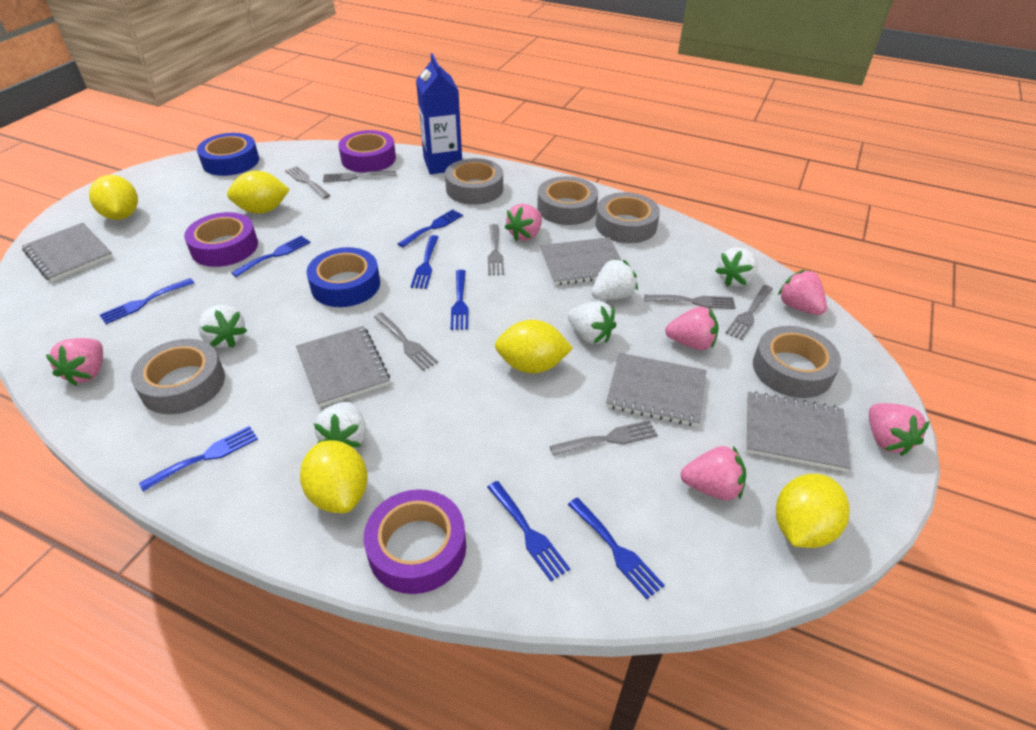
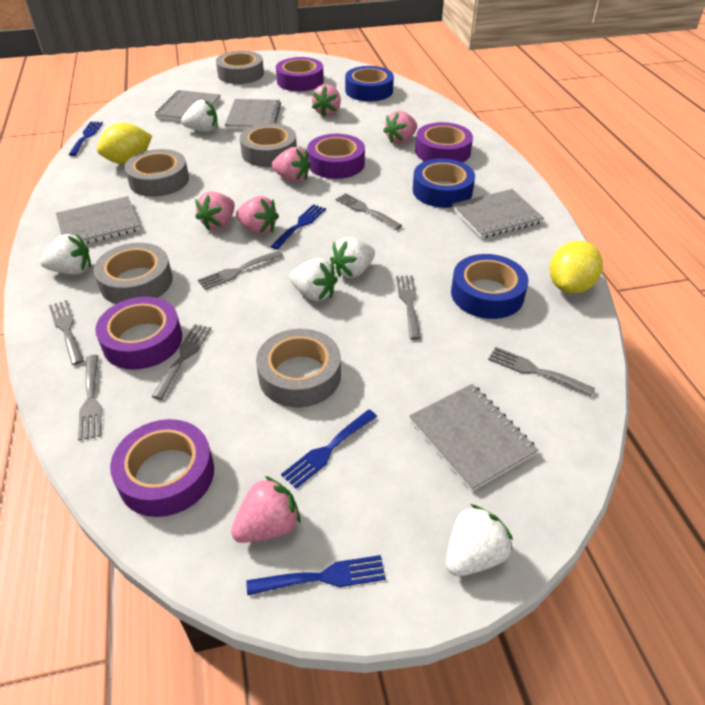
blue carton: [416,53,462,174] = 1 -> none = 0
blue fork: [99,278,194,324] [139,426,258,492] [231,236,311,277] [397,209,463,248] [411,235,439,289] [451,270,468,330] [487,481,570,581] [568,498,665,599] = 8 -> [69,122,103,156] [247,555,386,595] [271,204,326,249] [281,410,377,489] = 4
blue tape: [197,133,259,176] [306,247,380,307] = 2 -> [345,66,394,101] [413,159,475,208] [451,254,528,319] = 3
purple tape: [184,212,258,267] [338,130,396,173] [364,489,466,594] = 3 -> [95,297,182,370] [110,419,214,517] [276,57,324,91] [307,134,365,179] [415,122,473,163] = 5
yellow lemon: [89,175,138,220] [227,171,290,214] [300,440,368,513] [495,320,573,374] [776,474,850,548] = 5 -> [97,123,152,164] [549,241,603,294] = 2

